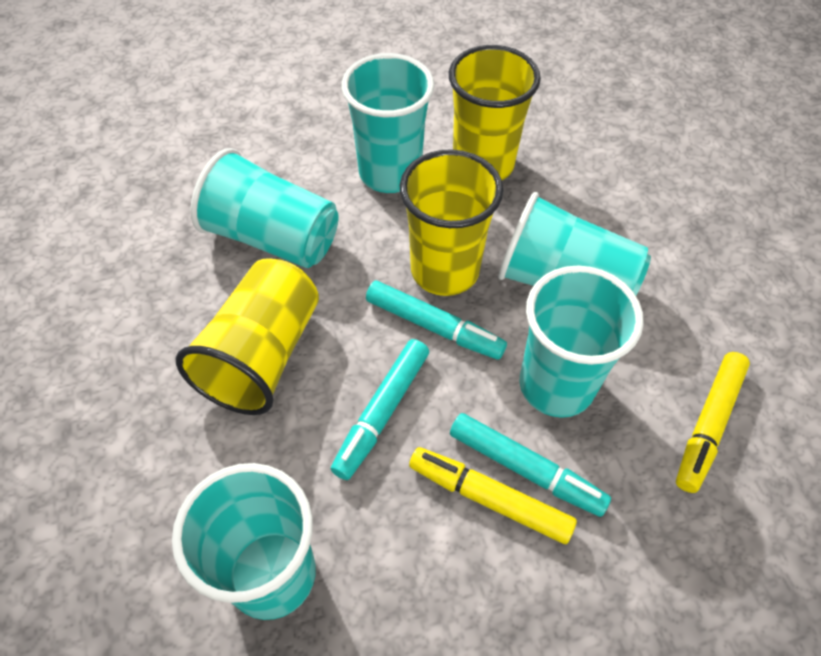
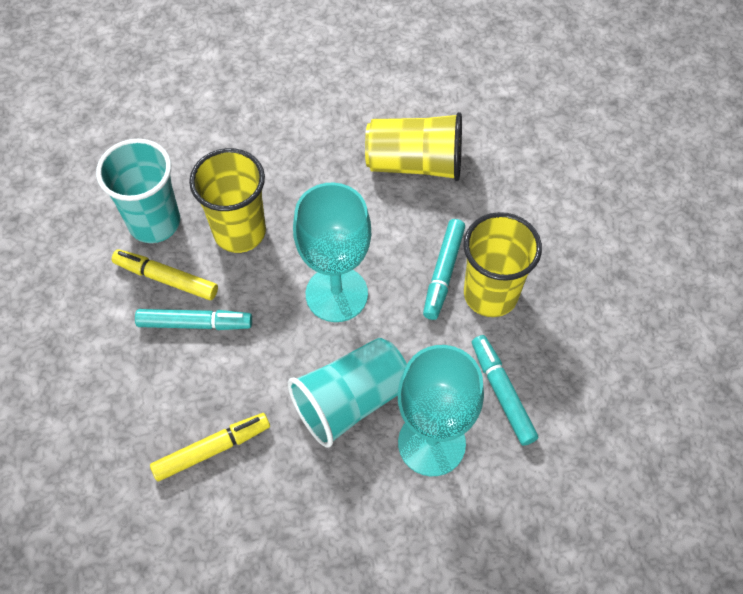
turquoise cup: [172,463,316,620] [190,148,339,268] [341,53,434,193] [498,192,651,295] [520,265,644,418] = 5 -> [96,139,180,243] [288,338,407,448] = 2
turquoise goblet: none = 0 -> [293,182,371,322] [398,345,484,476] = 2

